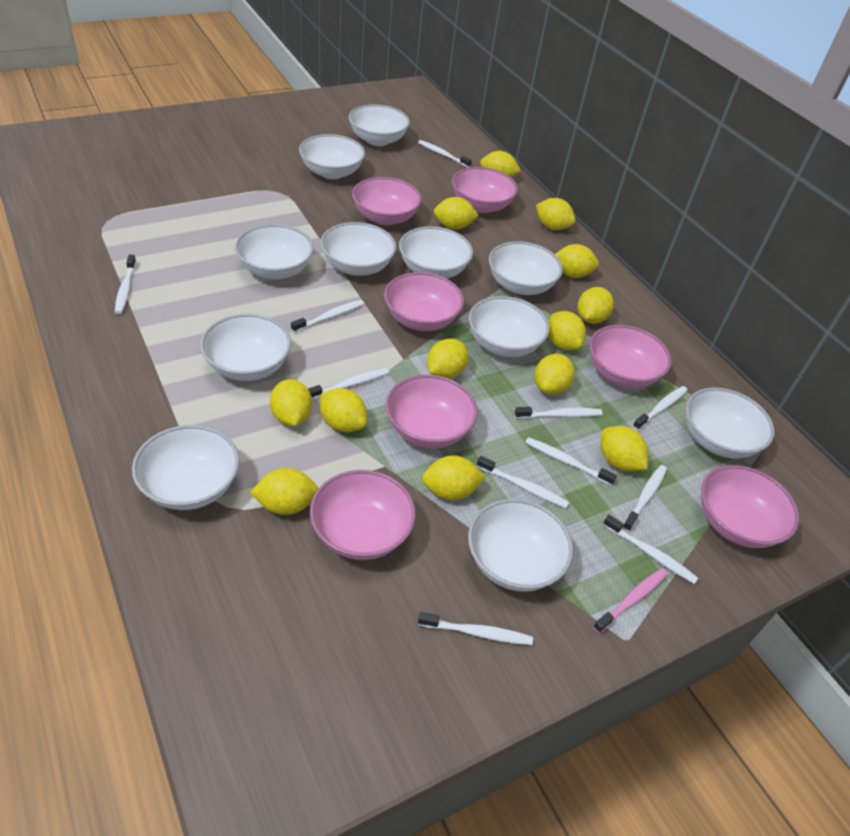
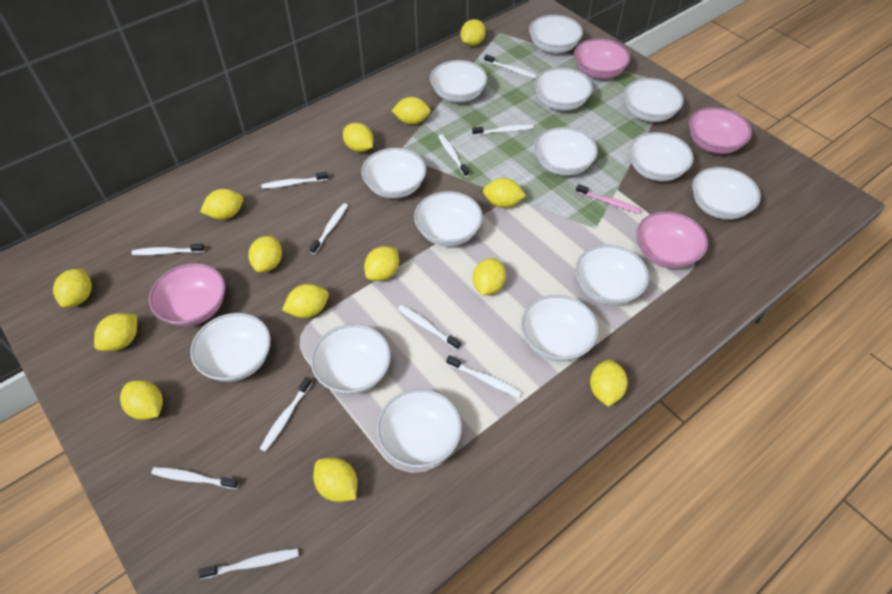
pink bowl: [310,470,416,560] [352,177,422,226] [384,272,464,331] [385,375,478,448] [452,167,518,213] [589,325,672,388] [701,465,799,548] = 7 -> [149,263,225,326] [574,38,630,79] [636,211,708,269] [689,107,752,154] = 4
white bowl: [132,425,240,510] [200,314,291,381] [235,224,314,279] [299,134,365,179] [320,222,396,276] [348,104,410,146] [399,226,473,279] [468,499,573,592] [469,296,550,357] [489,241,563,295] [685,387,774,459] = 11 -> [190,313,271,382] [311,324,391,394] [361,148,426,198] [376,389,462,468] [414,191,483,246] [430,60,487,103] [521,295,599,362] [529,15,583,54] [534,68,593,111] [534,127,598,176] [575,245,649,305] [624,78,684,122] [629,132,694,181] [692,167,761,220] = 14
yellow lemon: [250,468,318,515] [270,379,312,426] [320,388,367,432] [422,455,485,500] [427,339,469,379] [434,197,479,229] [480,151,521,178] [535,354,575,395] [536,198,575,230] [548,311,586,350] [555,244,599,278] [578,287,614,324] [601,426,648,471] = 13 -> [53,268,92,308] [94,313,137,351] [120,380,163,420] [200,189,243,220] [248,236,282,272] [282,284,329,318] [313,457,357,502] [343,123,374,152] [364,246,399,281] [392,97,431,125] [460,19,486,46] [473,258,506,296] [483,178,526,208] [590,359,628,407] = 14

